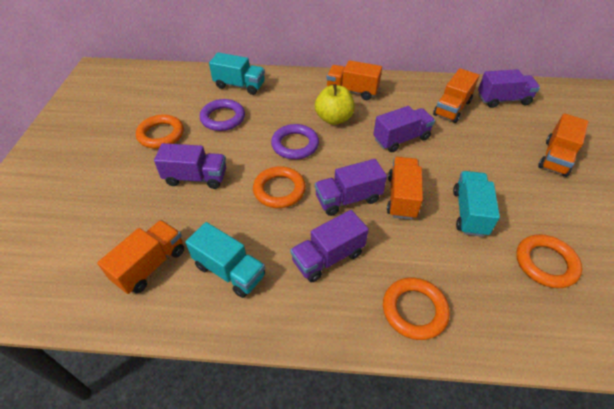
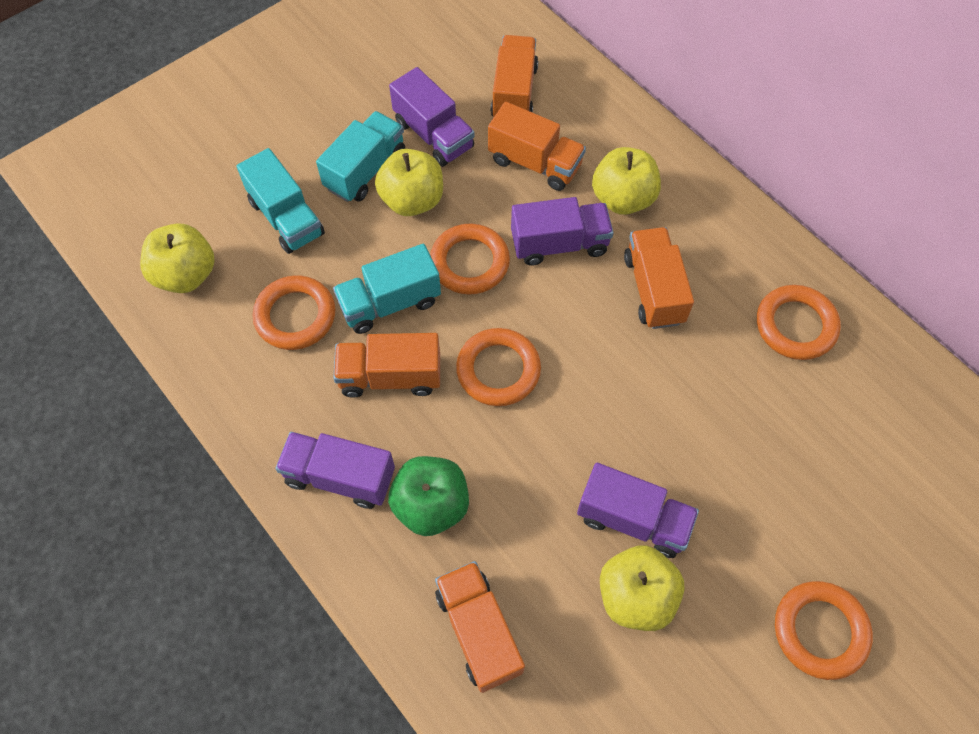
green apple: none = 0 -> [388,456,469,536] = 1
orange ring: [136,114,184,149] [253,166,306,208] [383,278,450,340] [516,234,582,288] = 4 -> [253,276,336,350] [430,224,510,295] [456,328,541,406] [757,285,841,360] [775,581,873,680] = 5
purple ring: [200,99,245,131] [271,124,319,159] = 2 -> none = 0
purple truck: [154,143,226,189] [290,210,369,282] [315,159,387,216] [373,106,435,152] [478,69,540,108] = 5 -> [275,432,395,509] [389,67,475,167] [511,197,614,266] [577,463,699,558] = 4
yellow apple: [315,84,355,125] = 1 -> [140,223,215,293] [375,149,443,216] [592,147,661,215] [600,545,685,631] = 4

